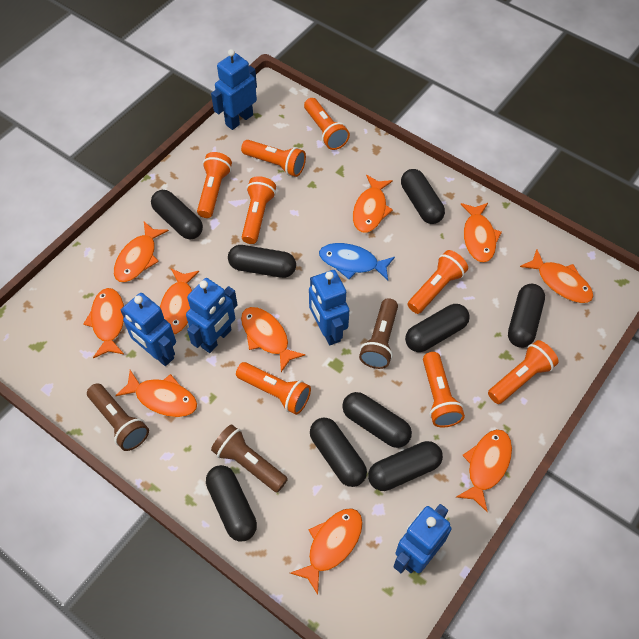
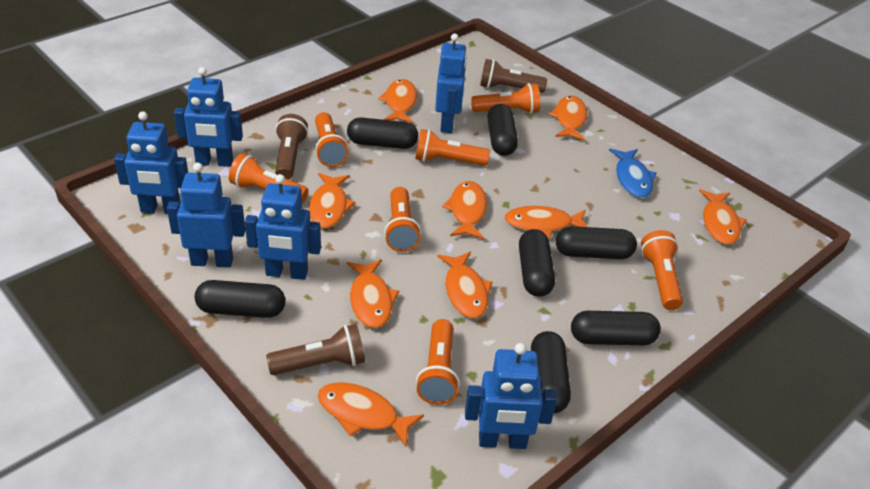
black capsule: [151,190,203,239] [206,465,257,541] [228,245,296,278] [310,418,367,487] [342,392,412,448] [368,441,443,491] [401,169,445,224] [405,304,470,352] [508,284,545,348] = 9 -> [195,280,285,318] [347,117,418,149] [487,104,518,156] [519,229,555,297] [531,331,571,413] [556,226,637,259] [571,311,661,345] = 7
blue robot: [121,293,176,366] [186,278,237,353] [211,49,257,130] [309,270,349,345] [393,504,451,573] = 5 -> [114,111,188,214] [167,163,245,267] [174,67,243,167] [245,174,321,280] [435,34,467,133] [465,343,557,449] = 6
orange fish: [83,288,124,358] [114,222,169,282] [115,370,197,417] [160,268,199,335] [241,307,305,372] [290,508,363,595] [353,175,393,233] [456,429,512,512] [461,203,502,263] [520,249,593,303] = 10 -> [309,173,356,228] [318,382,424,447] [347,259,399,328] [378,79,417,123] [437,251,492,318] [442,181,487,239] [504,206,588,238] [548,96,587,141] [699,189,746,245] = 9
orange flashlight: [197,152,232,218] [236,362,311,415] [241,140,306,177] [242,176,276,244] [304,98,350,150] [408,250,468,314] [423,352,465,428] [488,340,559,404] = 8 -> [229,153,309,204] [315,112,348,167] [384,187,421,252] [415,129,490,166] [416,319,460,405] [471,83,540,114] [641,230,683,310] = 7

